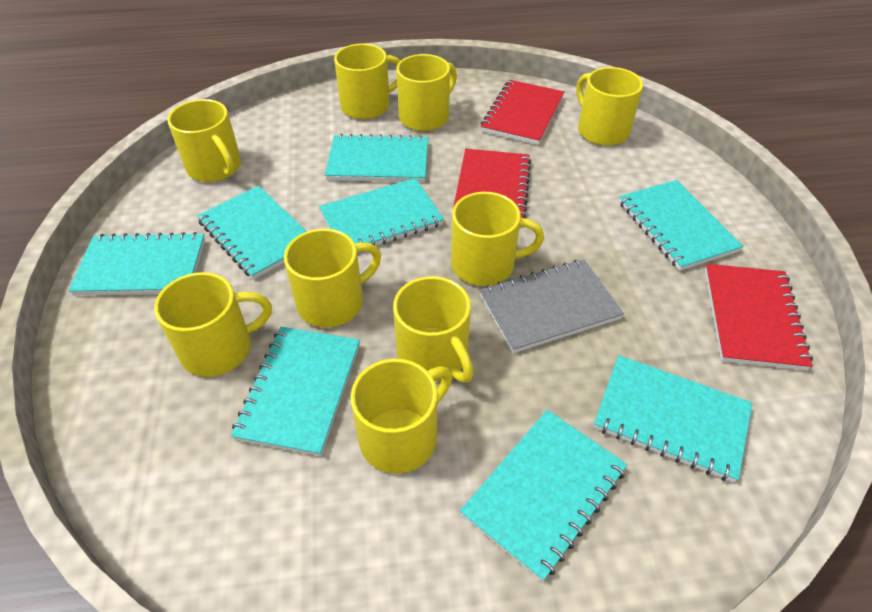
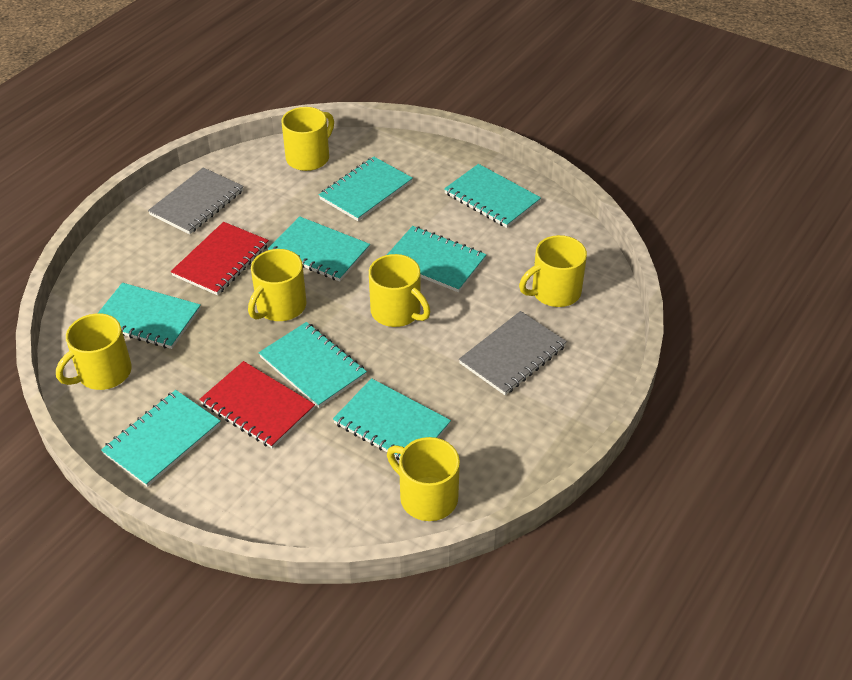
grey notebook: [479,259,624,353] = 1 -> [148,167,244,234] [459,311,567,395] = 2
red notebook: [453,149,531,218] [481,80,564,145] [705,264,813,370] = 3 -> [171,222,269,295] [199,361,315,449] = 2
yellow mug: [154,272,272,377] [167,99,241,182] [284,229,381,327] [334,44,400,119] [351,359,452,474] [393,276,474,383] [396,54,457,131] [451,192,544,286] [576,67,643,146] = 9 -> [56,313,132,390] [248,249,307,321] [282,107,334,171] [369,254,430,327] [387,437,460,521] [519,235,587,307] = 6

